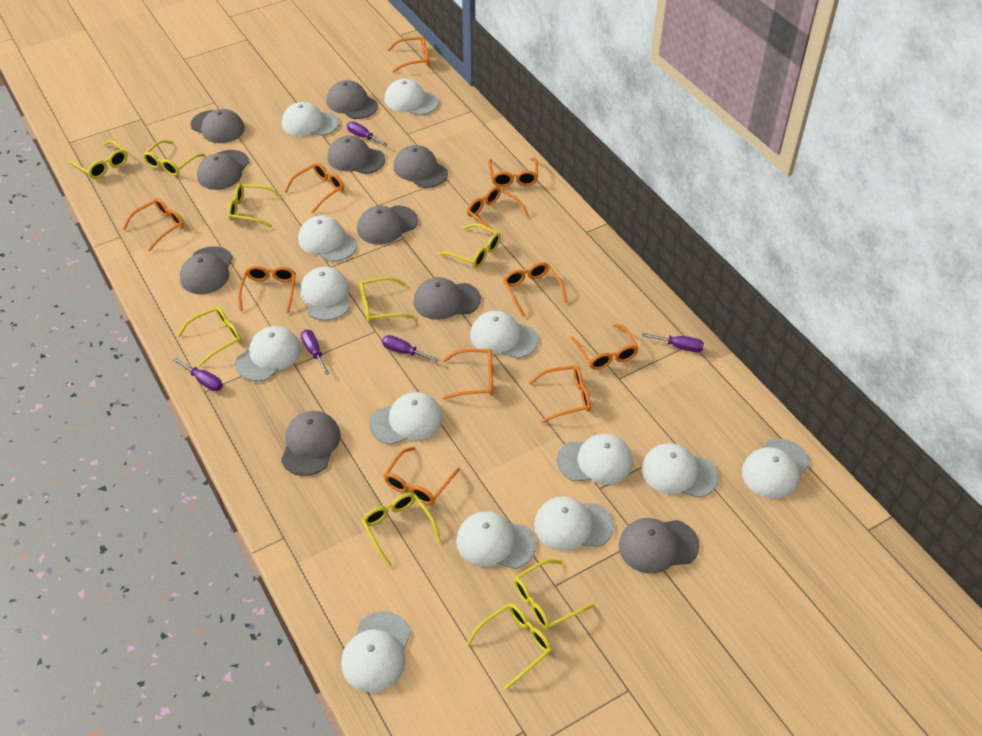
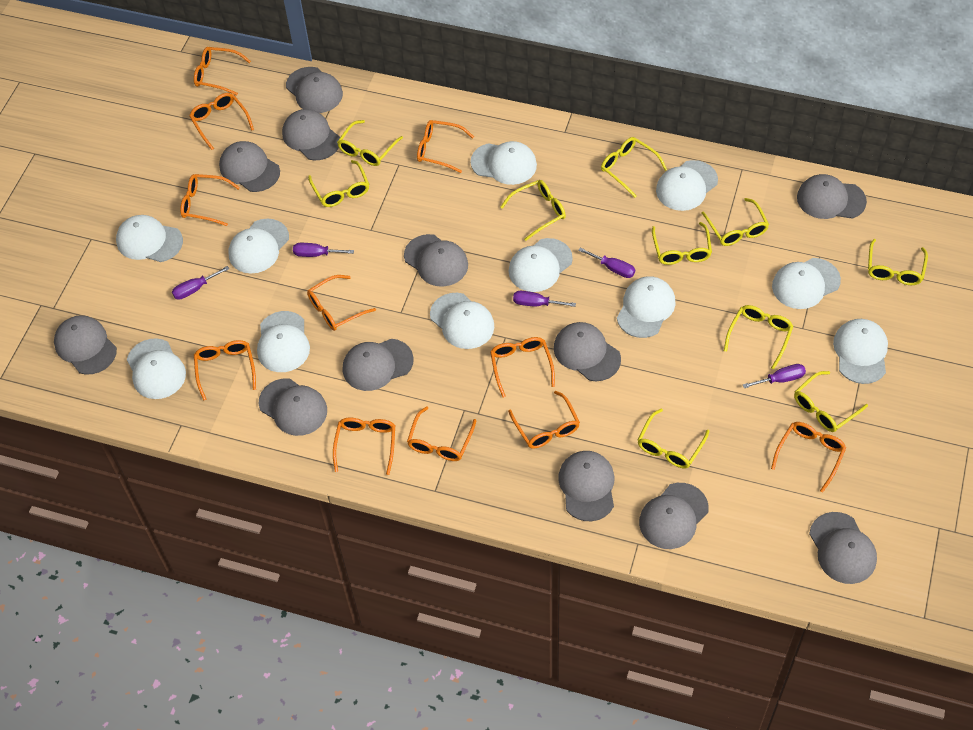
grey cap: [180,246,233,294] [190,109,245,143] [197,150,249,190] [281,411,341,476] [327,80,378,119] [327,136,385,174] [357,205,418,245] [393,145,448,188] [414,277,481,320] [619,518,700,574] = 10 -> [54,315,117,375] [219,141,280,192] [259,378,327,436] [282,109,340,160] [286,67,343,113] [343,339,414,391] [404,234,468,287] [554,322,621,381] [558,451,614,521] [639,483,709,549] [797,174,867,219] [809,512,877,584] = 12
white cap: [235,326,301,381] [282,102,339,136] [298,216,357,262] [300,267,350,321] [341,611,411,693] [370,392,443,445] [385,79,439,115] [456,511,536,569] [470,311,538,359] [534,496,614,551] [557,434,633,485] [641,443,719,498] [742,438,809,499] = 13 -> [116,215,183,262] [127,338,186,399] [229,219,289,274] [257,311,310,372] [430,293,494,349] [471,141,537,185] [509,238,573,292] [617,276,675,338] [656,160,718,211] [772,258,841,309] [833,319,888,384] = 11
yellow glasses: [69,140,128,179] [143,140,205,176] [177,306,241,367] [228,184,283,227] [359,277,415,323] [362,493,441,567] [438,223,501,268] [466,603,552,690] [514,559,595,630] = 9 -> [308,160,369,207] [337,120,403,166] [500,180,566,241] [601,137,667,198] [638,409,709,468] [652,222,712,265] [702,198,769,246] [724,305,794,369] [794,371,868,432] [868,239,928,285] = 10

